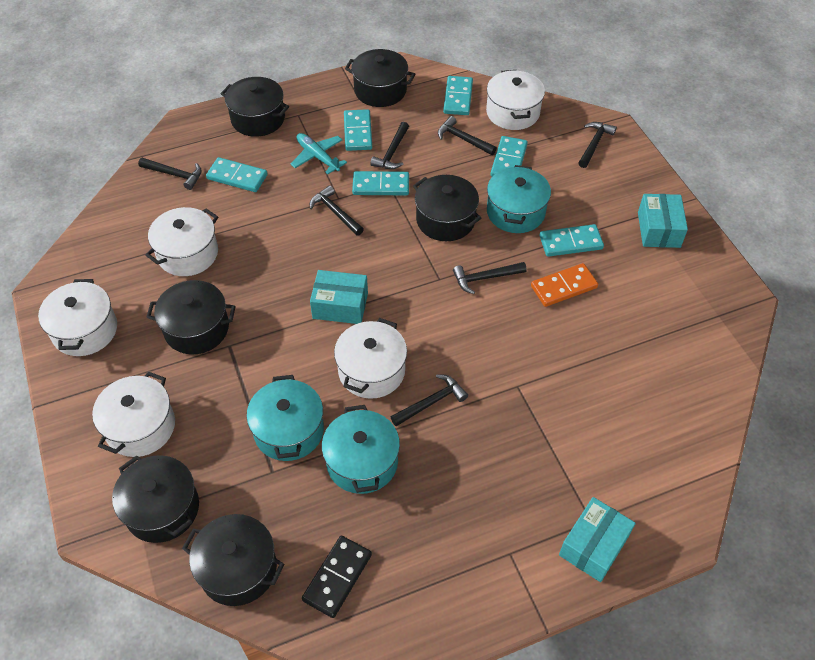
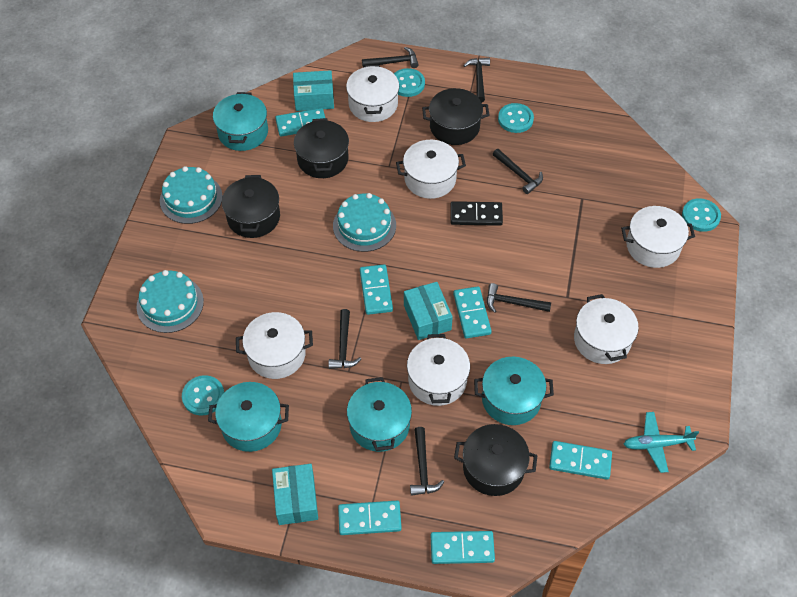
black hammer: [138,158,202,190] [310,185,364,236] [370,122,409,169] [391,374,468,426] [438,116,497,155] [453,262,527,294] [578,122,617,168] = 7 -> [328,309,361,369] [362,47,419,68] [410,427,444,496] [463,58,490,103] [487,283,551,313] [493,149,543,194] = 6
black pot: [112,455,199,543] [147,280,236,354] [182,514,284,606] [221,77,289,137] [345,49,415,107] [413,175,481,241] = 6 -> [222,175,280,238] [294,118,349,178] [422,88,490,145] [454,424,538,496] = 4
orange domino: [531,263,598,307] = 1 -> none = 0
turquoise button: none = 0 -> [182,375,224,415] [394,68,425,97] [498,103,534,133] [682,198,721,232] = 4
turquoise cake: none = 0 -> [137,270,204,333] [160,166,223,224] [333,193,396,252] = 3
turquoise pot: [247,375,324,461] [322,405,400,494] [487,165,551,233] = 3 -> [208,382,289,452] [213,92,268,151] [347,377,412,452] [474,357,554,425] = 4
white pot: [38,279,117,356] [92,371,175,457] [145,207,218,276] [334,318,407,399] [486,70,545,130] = 5 -> [236,312,313,379] [346,65,399,122] [396,140,466,199] [407,334,470,406] [574,294,639,364] [621,206,695,268] = 6

